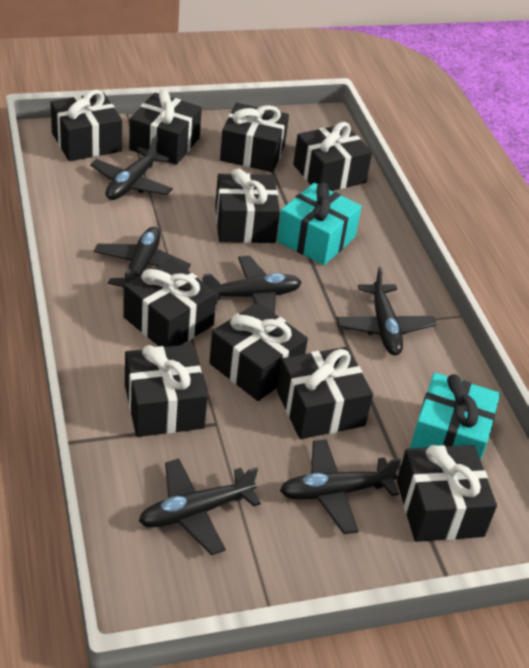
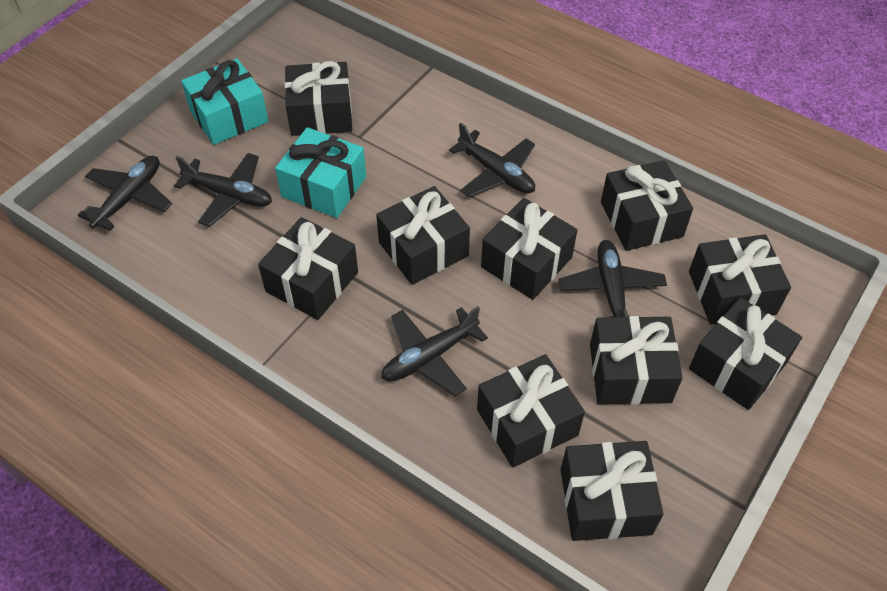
black plane: [90,136,173,200] [94,227,191,287] [139,459,261,555] [202,256,302,314] [280,439,401,534] [336,267,436,355] = 6 -> [78,156,172,231] [174,153,272,227] [381,306,488,396] [449,122,535,197] [558,240,667,317] = 5

